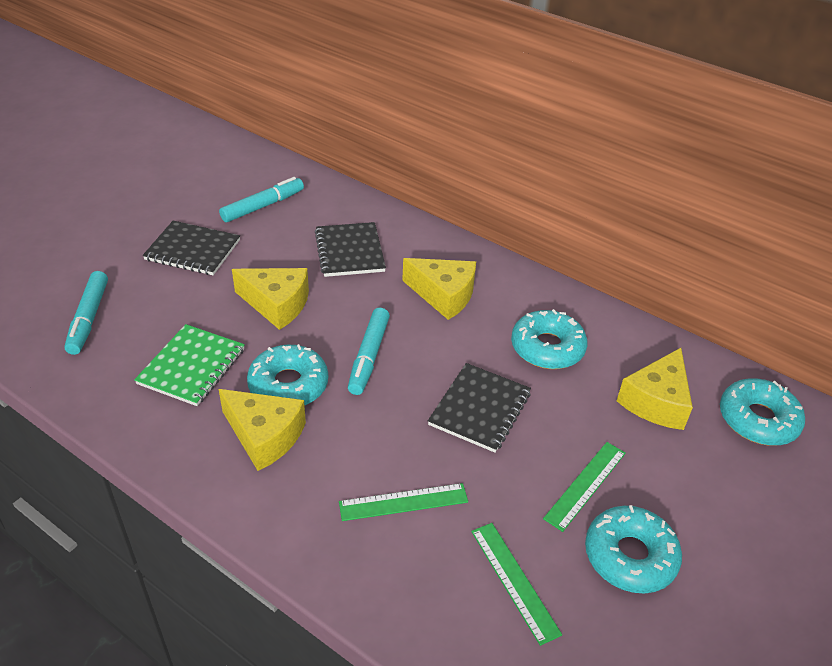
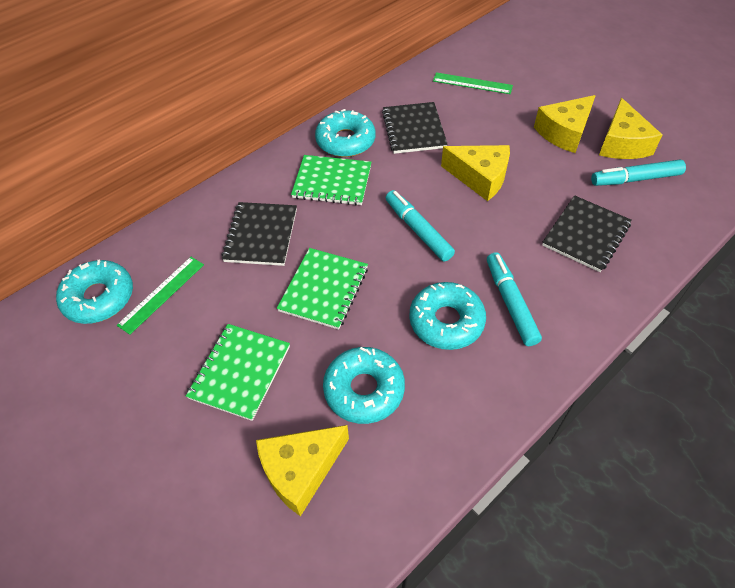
green notebook: [134,324,245,406] = 1 -> [186,324,290,421] [277,248,368,330] [291,155,372,205] = 3
green ruler: [339,483,468,521] [471,523,562,646] [543,442,626,532] = 3 -> [117,257,204,335] [433,72,513,94] = 2

